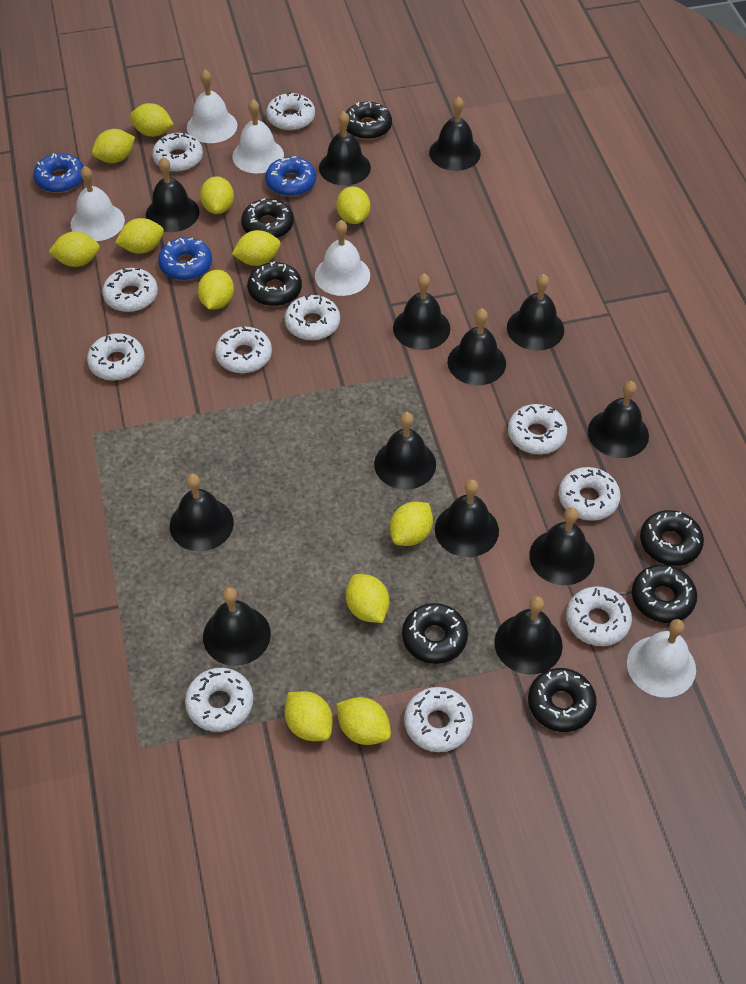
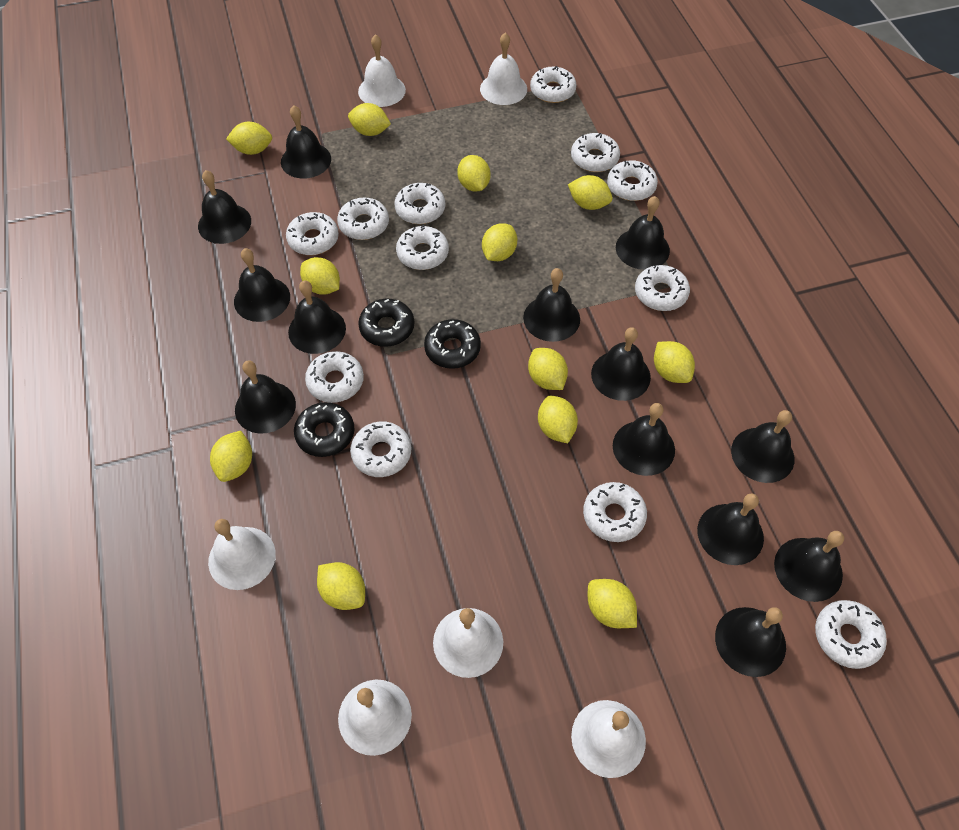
black donut: [241,198,294,238] [247,261,302,306] [346,101,392,140] [402,603,468,664] [528,668,597,732] [632,564,697,623] [640,510,704,566] = 7 -> [294,402,354,457] [358,299,414,347] [424,319,481,369] = 3
blue donut: [33,153,84,193] [158,237,212,280] [265,156,316,197] = 3 -> none = 0
white bell: [71,166,125,241] [187,70,237,143] [233,99,284,174] [315,220,370,296] [627,619,696,698] = 5 -> [208,519,276,590] [338,680,412,756] [358,34,406,107] [433,608,503,678] [480,33,527,105] [571,700,646,778] = 6
white donut: [87,333,145,381] [102,268,158,312] [152,133,203,172] [185,668,253,732] [215,326,272,373] [266,92,315,131] [285,294,340,340] [404,687,473,752] [508,404,567,454] [559,467,621,521] [566,586,632,646] = 11 -> [286,212,339,255] [305,351,364,403] [337,198,389,240] [350,421,411,477] [394,183,445,224] [396,225,449,270] [530,66,576,103] [571,133,620,172] [583,482,647,542] [607,160,658,201] [635,265,690,311] [815,600,887,669] = 12

